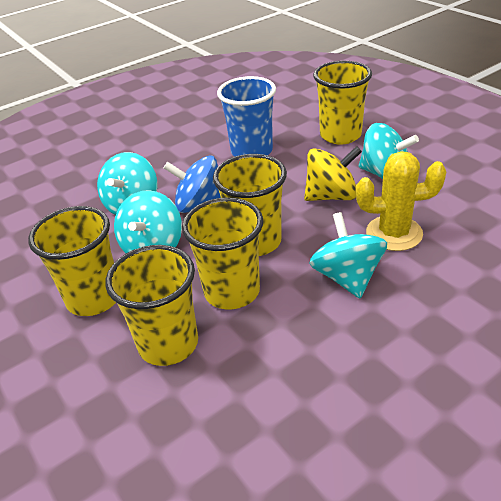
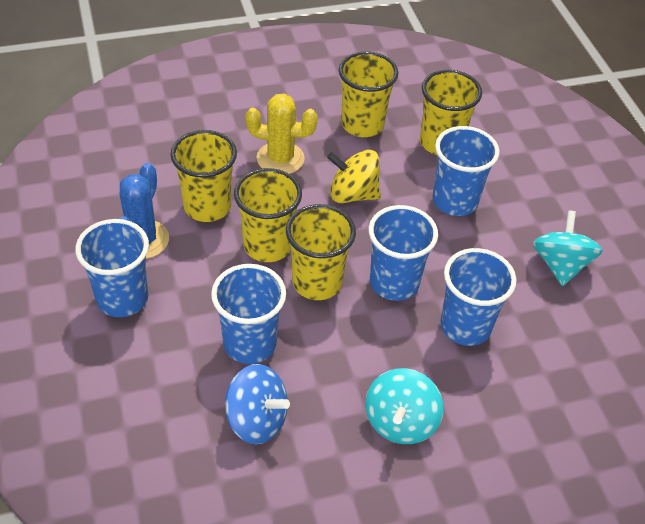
blue cactus: none = 0 -> [120,163,169,259] = 1
blue cup: [217,76,276,157] = 1 -> [75,219,149,317] [211,264,286,364] [369,205,438,301] [433,126,500,216] [440,248,516,346] = 5
turquoise spinning top: [97,152,157,215] [114,190,182,253] [309,212,387,298] [359,123,419,179] = 4 -> [365,368,444,444] [533,210,603,286] = 2

